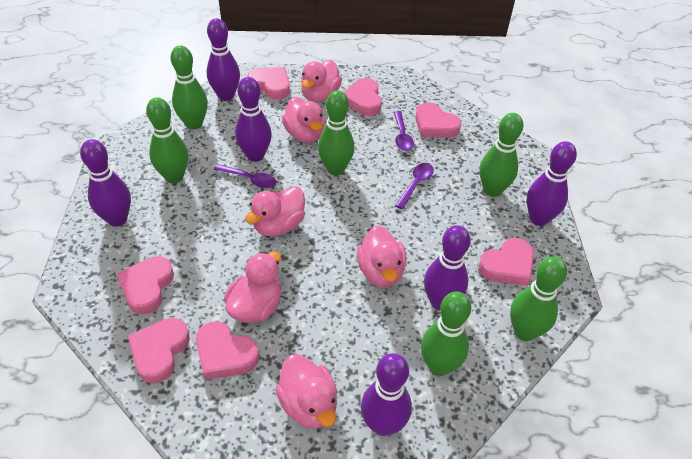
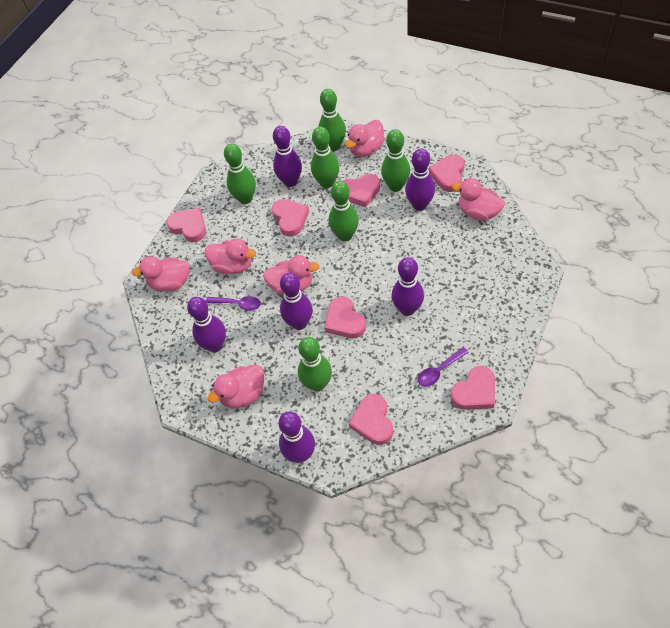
purple spoon: [214,164,276,188] [394,111,414,151] [395,163,434,209] = 3 -> [206,296,261,310] [418,347,468,386] = 2

